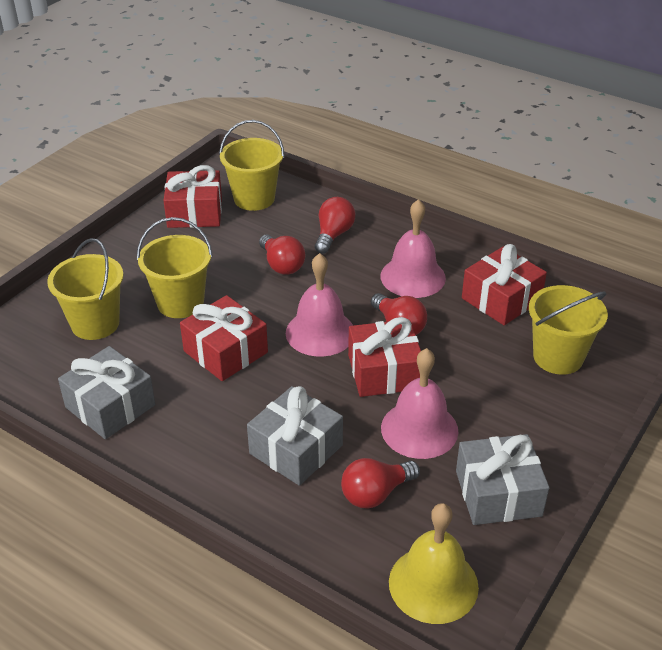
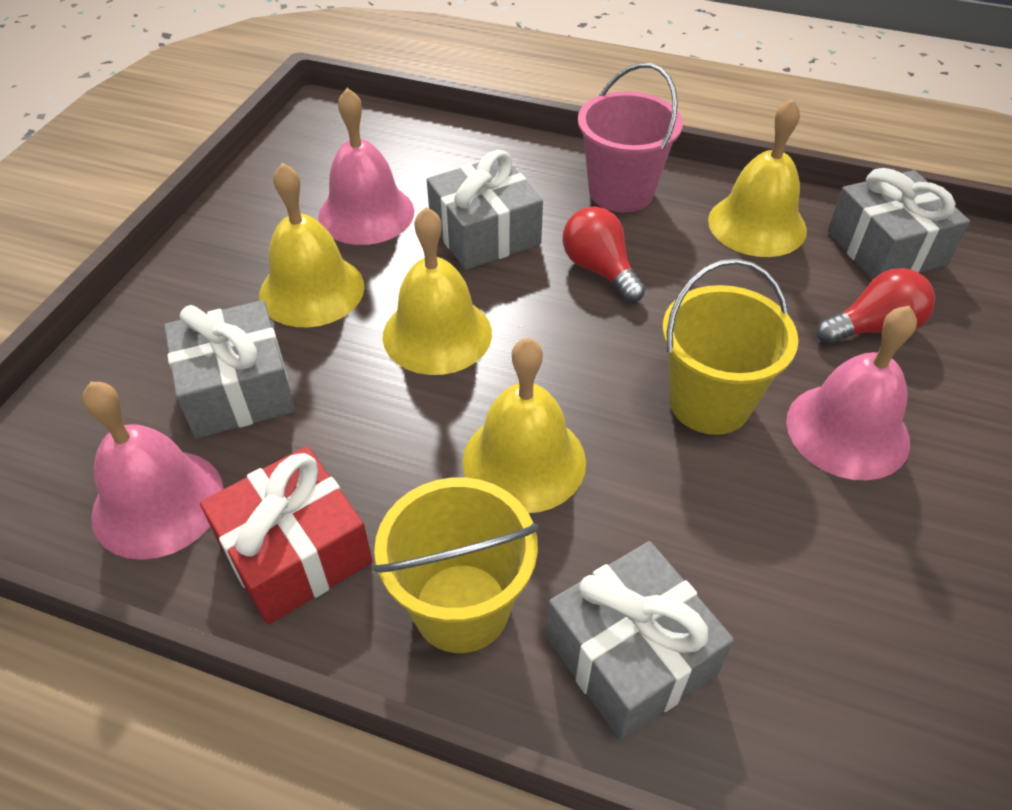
grey gift: [58,346,155,439] [247,386,343,486] [456,434,549,525] = 3 -> [164,300,295,438] [427,150,543,270] [546,541,734,740] [827,168,970,280] = 4
pink bucket: none = 0 -> [578,63,683,213] = 1
red gift: [163,165,222,228] [180,295,268,381] [348,317,421,397] [462,244,547,325] = 4 -> [200,446,373,624] = 1
red light bulb: [259,234,305,274] [315,197,355,254] [341,458,420,508] [371,293,427,335] = 4 -> [563,207,646,302] [816,268,935,345] = 2
yellow bell: [389,503,479,624] = 1 -> [259,163,365,327] [383,207,492,375] [462,337,586,513] [708,98,807,257] = 4
yellow bucket: [47,238,124,340] [137,217,213,318] [219,120,285,211] [529,285,608,375] = 4 -> [373,477,539,653] [662,258,799,435] = 2

